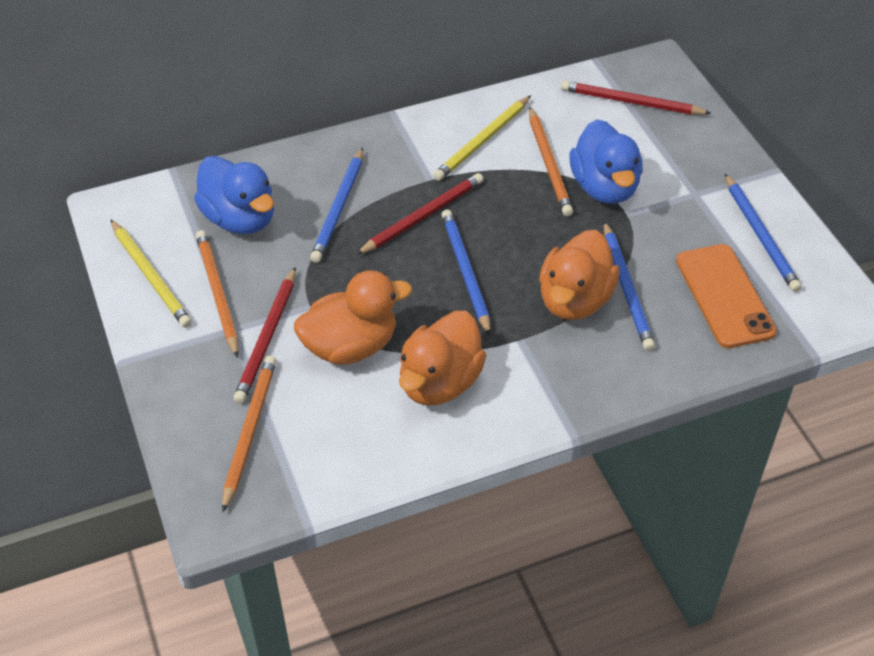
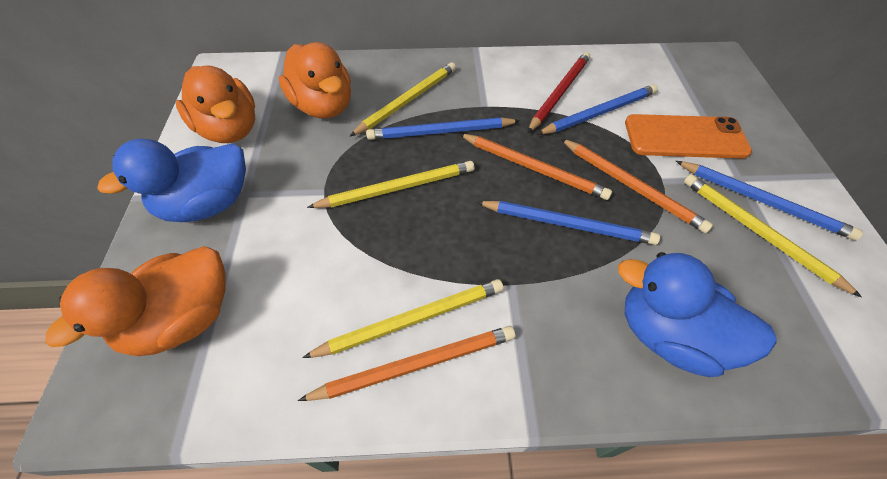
red pencil: [233,267,296,404] [356,173,483,255] [561,80,711,115] = 3 -> [528,52,590,133] = 1
yellow pencil: [111,220,192,328] [433,95,531,181] = 2 -> [302,279,504,358] [307,161,475,208] [350,62,456,136] [684,174,862,297] = 4

